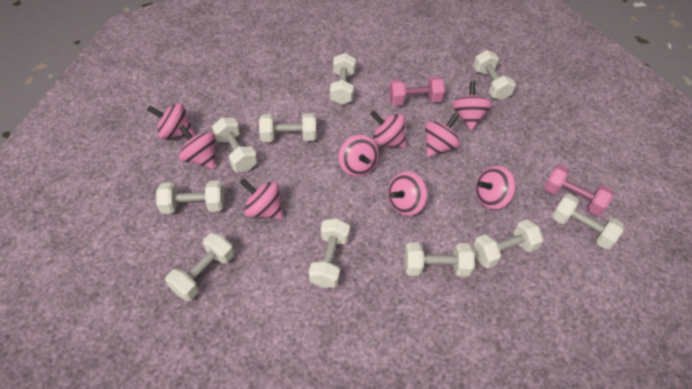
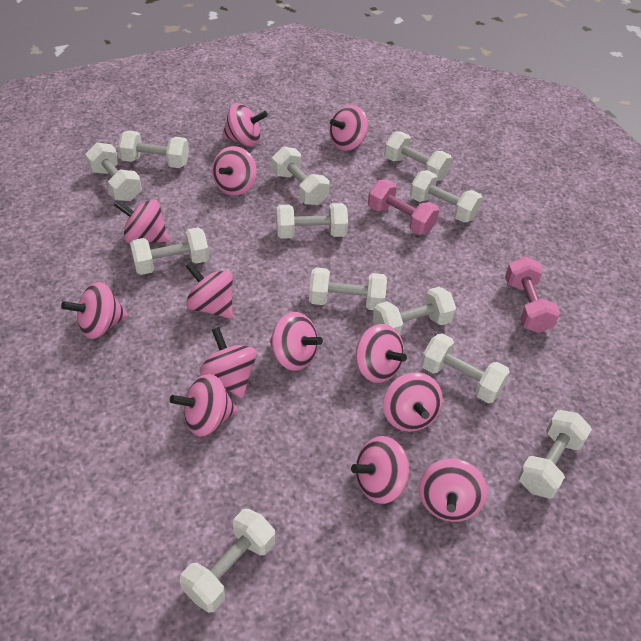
pink spinning top: [147,103,195,139] [179,125,215,169] [240,179,283,219] [339,135,379,176] [370,111,407,148] [388,171,427,216] [425,113,460,157] [452,81,492,130] [476,166,516,210] = 9 -> [61,282,128,339] [114,199,169,243] [170,374,238,436] [186,262,233,319] [200,327,257,398] [212,146,257,196] [222,103,268,147] [270,312,323,371] [329,105,368,151] [351,436,410,504] [356,324,407,383] [383,372,443,432] [418,458,487,522] = 13
white dumbbell: [156,181,224,214] [165,233,234,301] [212,117,257,172] [259,113,316,142] [309,218,350,288] [330,53,356,105] [404,242,475,277] [472,219,544,268] [473,50,516,100] [552,194,624,249] = 10 -> [85,143,142,201] [118,131,189,168] [130,227,209,275] [180,509,275,613] [272,147,330,205] [276,203,348,239] [309,267,387,310] [373,287,456,336] [384,132,452,181] [410,170,482,223] [421,333,510,403] [518,410,592,498] = 12

